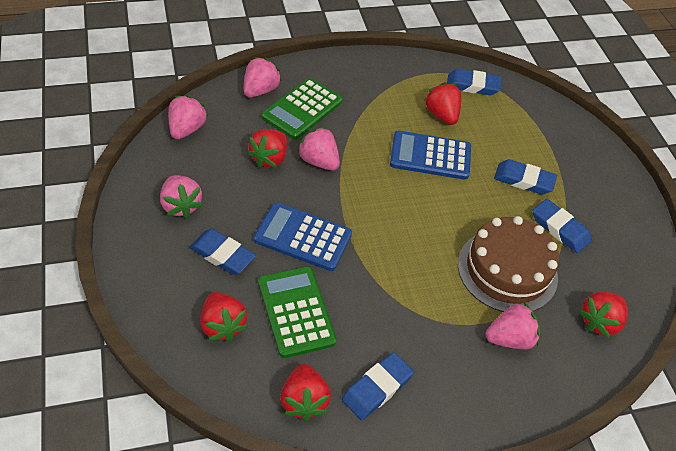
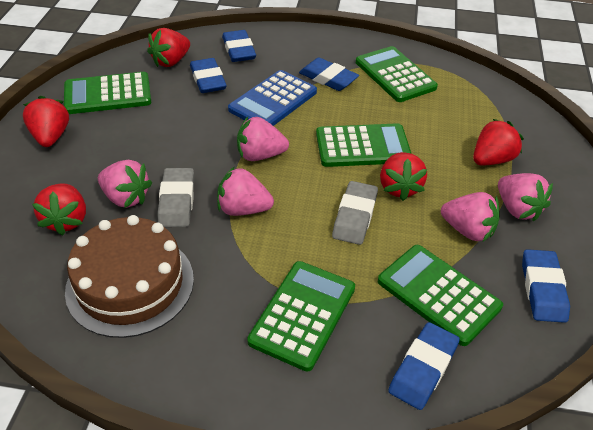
blue calculator: [254,202,352,271] [390,131,471,180] = 2 -> [228,70,317,126] = 1
green calculator: [258,266,337,358] [261,78,343,140] = 2 -> [64,72,151,114] [247,261,355,372] [316,123,412,167] [356,46,438,102] [378,245,503,346] = 5
grey eraser: none = 0 -> [157,168,194,227] [332,181,378,245] = 2

